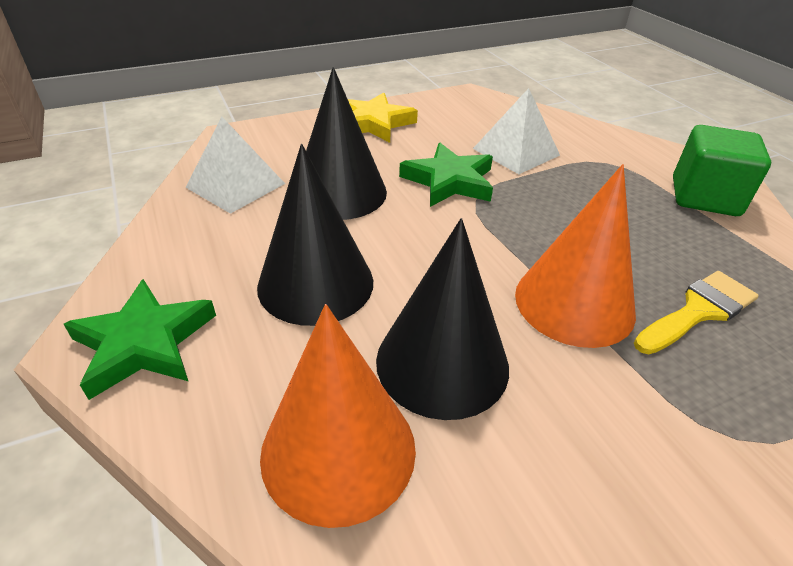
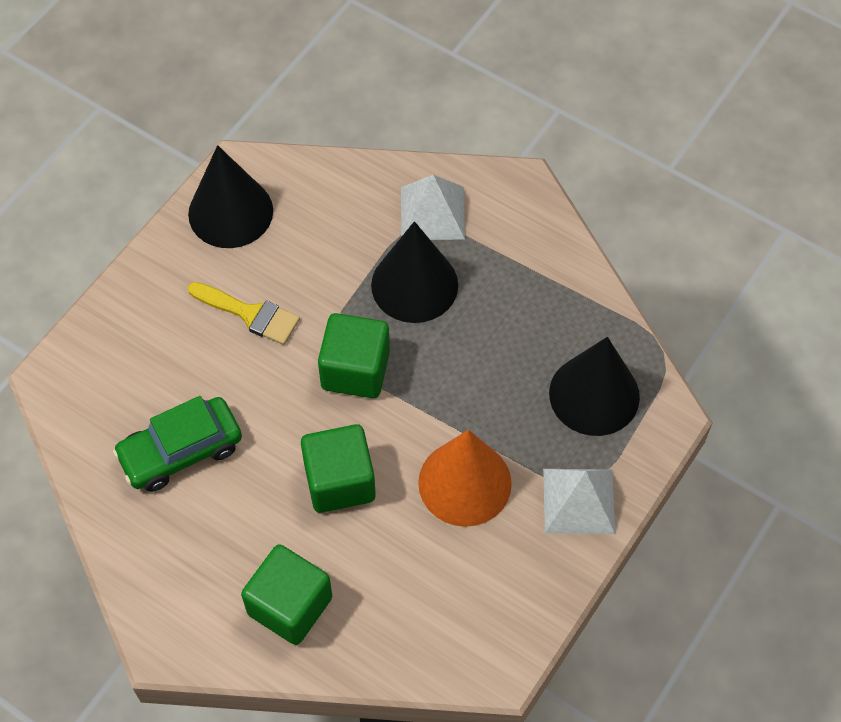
green car: none = 0 -> [112,396,242,492] = 1
green cube: [673,125,771,216] = 1 -> [241,544,332,645] [301,424,376,513] [318,313,390,398] = 3
green star: [64,279,216,400] [399,143,493,207] = 2 -> none = 0
orange cone: [260,304,416,528] [515,164,636,348] = 2 -> [418,430,512,527] = 1
yellow star: [348,92,418,143] = 1 -> none = 0

